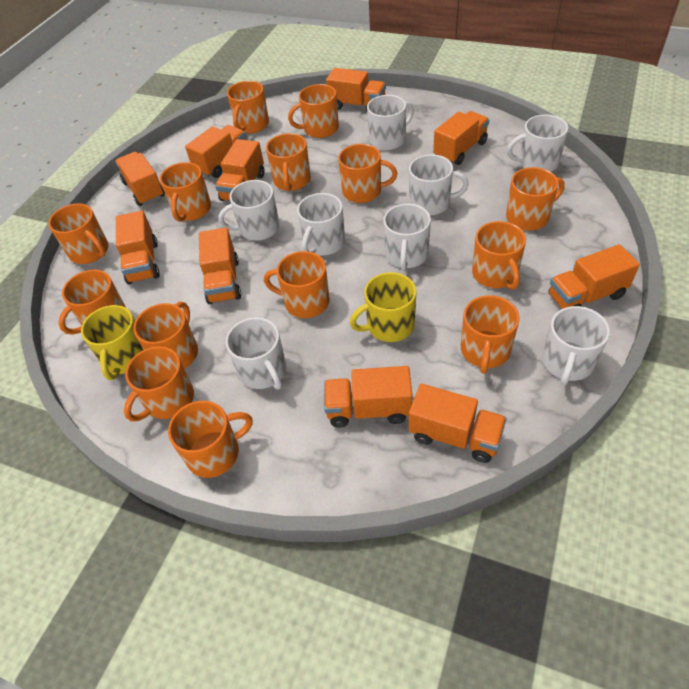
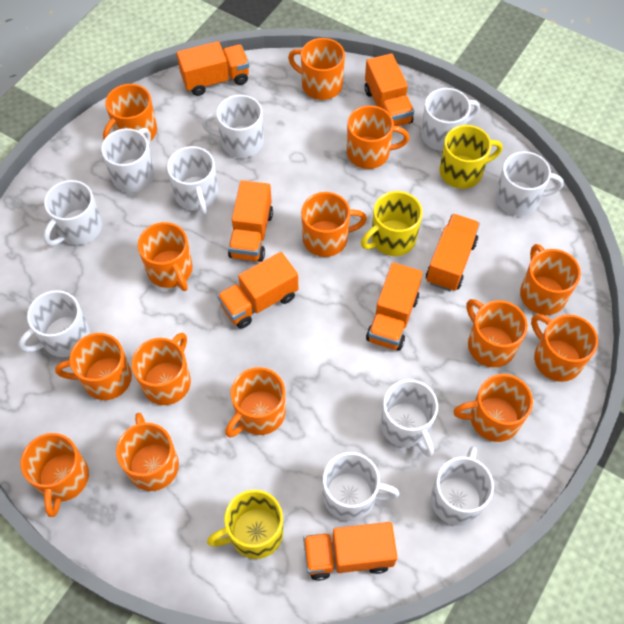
orange truck: [115,152,165,206] [116,211,160,284] [185,125,246,178] [199,227,241,304] [215,139,265,201] [324,366,412,428] [326,68,386,111] [409,384,507,463] [433,111,489,165] [548,244,640,309] = 10 -> [177,41,249,96] [217,252,298,329] [228,180,273,262] [303,522,397,581] [365,53,414,126] [366,263,423,351] [426,214,480,291] = 7
white mug: [218,180,279,241] [225,317,286,389] [297,193,345,256] [367,95,414,150] [383,204,431,271] [409,154,469,215] [507,115,568,172] [542,306,610,386] = 8 -> [18,290,90,357] [43,180,102,246] [101,128,155,192] [167,146,218,215] [202,95,264,158] [323,452,399,521] [381,379,438,457] [421,88,480,151] [431,446,494,526] [495,151,564,216] = 10
yellow mug: [81,305,143,380] [350,272,417,342] = 2 -> [207,490,283,559] [361,191,423,256] [440,125,503,189] = 3

